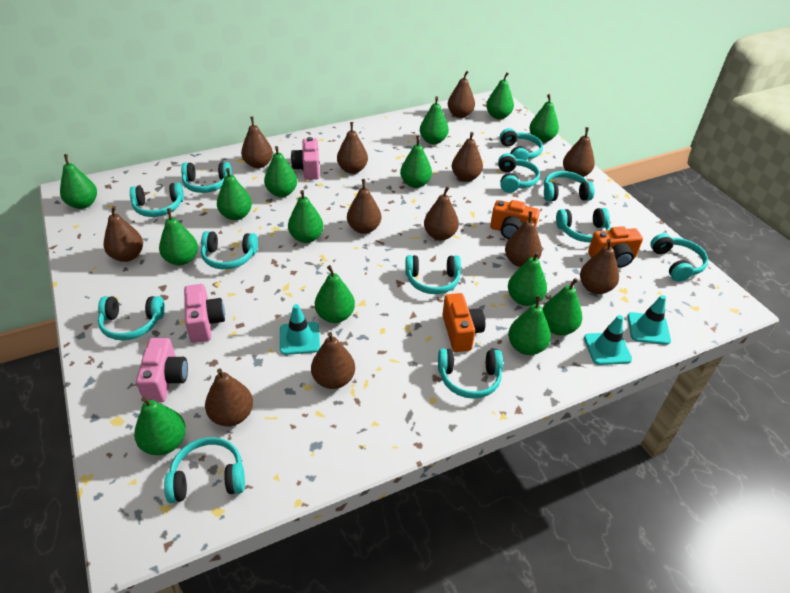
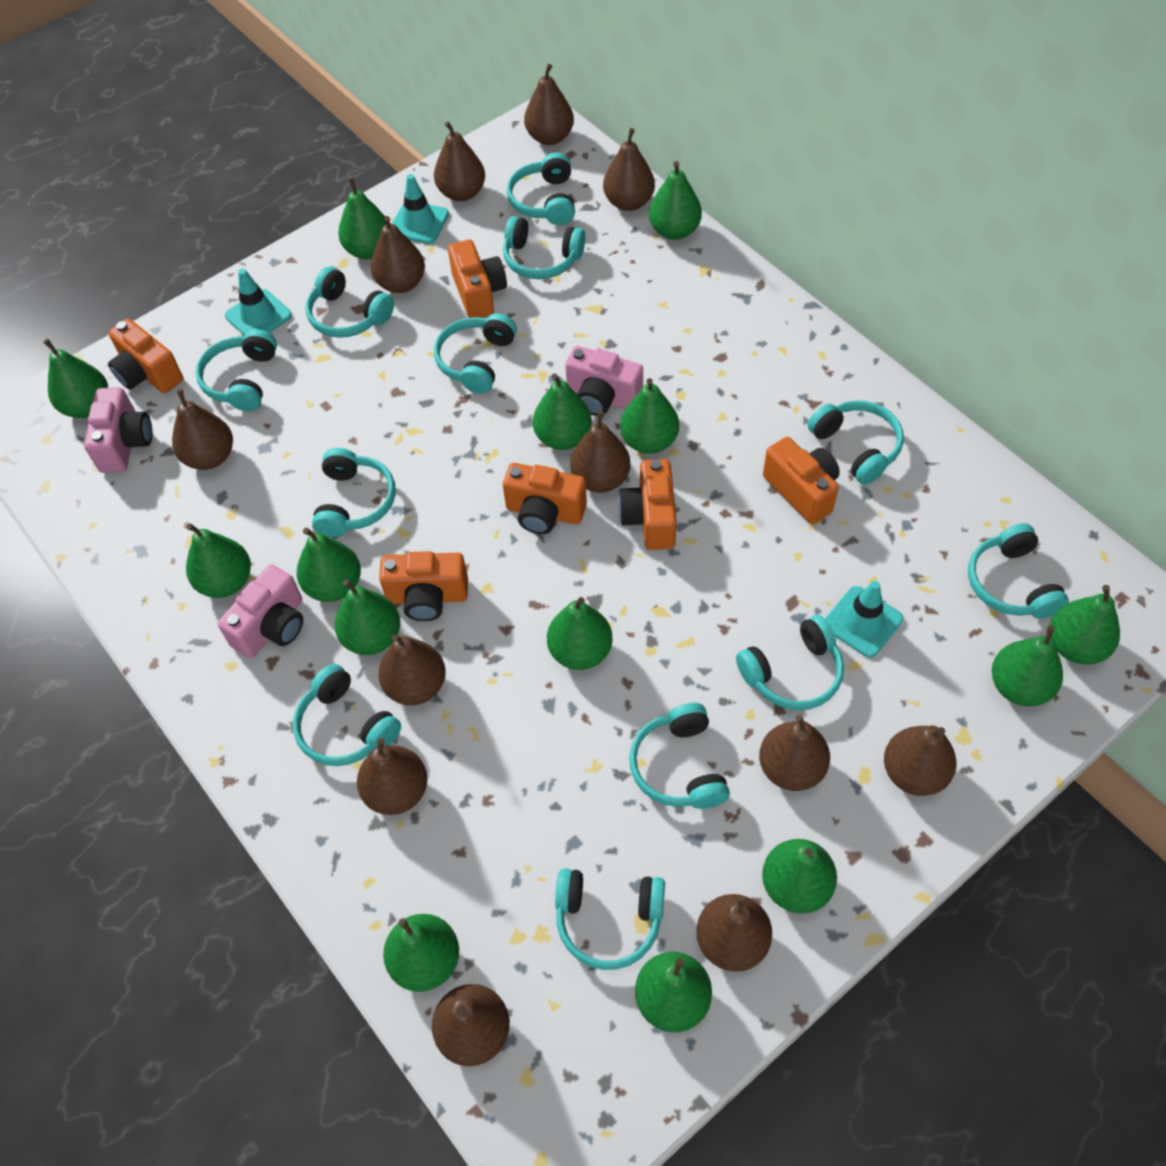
orange camera: [442,293,485,352] [490,200,540,239] [588,226,643,268] = 3 -> [108,318,183,393] [379,551,468,621] [448,240,507,318] [503,463,587,534] [618,459,677,550] [763,437,840,524] = 6

